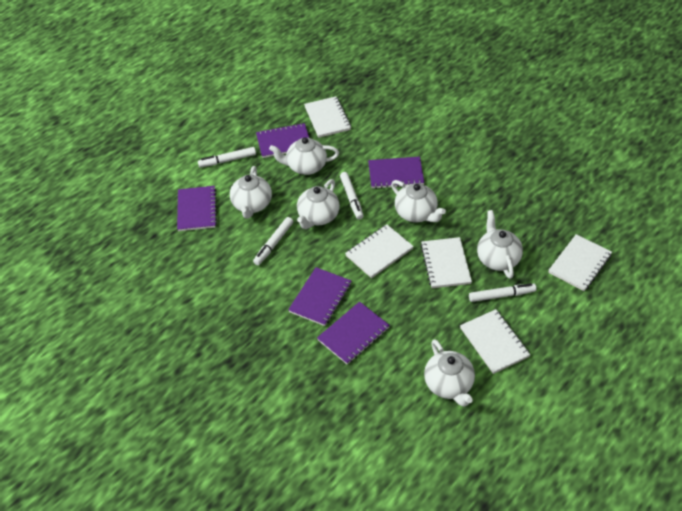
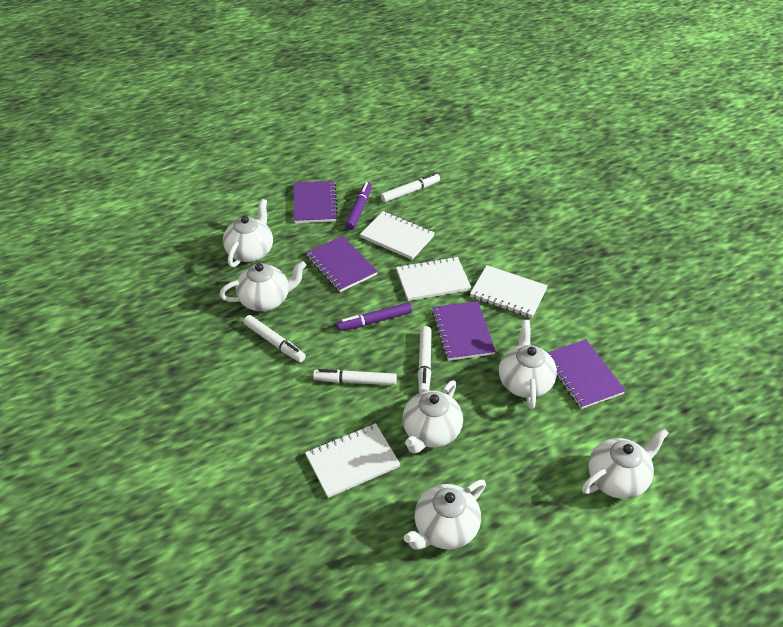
purple marker: none = 0 -> [336,302,412,331] [345,182,372,230] = 2
purple notebook: [177,186,217,231] [256,123,309,158] [288,267,351,326] [317,302,390,365] [368,157,424,189] = 5 -> [294,181,338,223] [306,236,378,292] [432,301,496,361] [547,339,626,409] = 4
white notebook: [304,96,351,138] [345,225,414,278] [421,237,472,288] [460,309,530,374] [548,234,612,291] = 5 -> [305,423,400,498] [360,211,435,260] [396,256,471,301] [470,265,548,318] = 4

